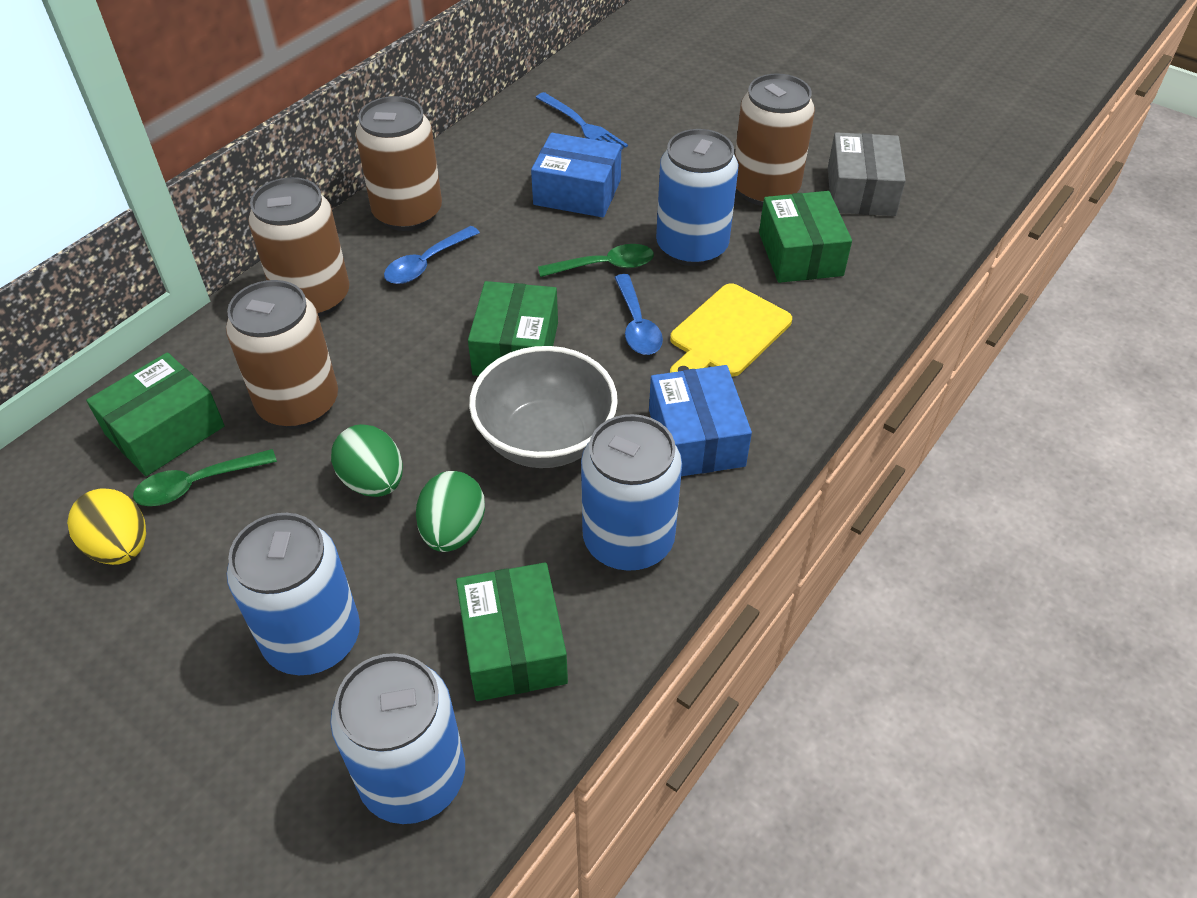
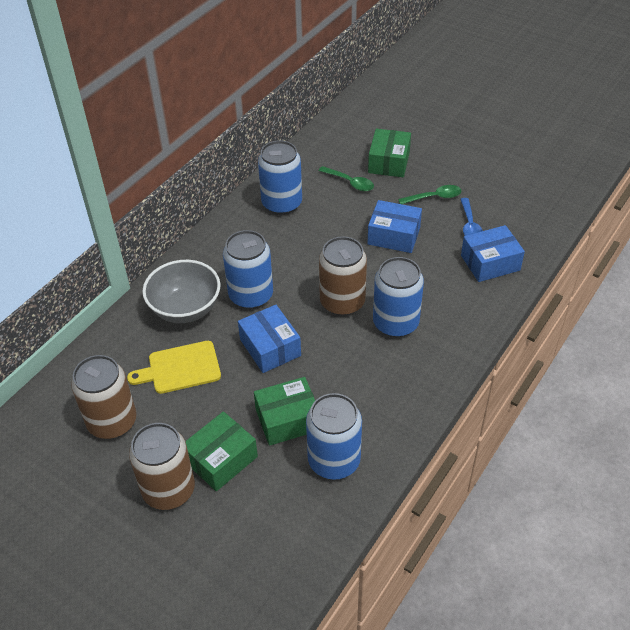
blue box: [531,133,621,217] [649,365,752,476] = 2 -> [238,305,301,373] [367,200,422,253] [461,225,525,282] = 3
blue fork: [536,92,628,150] = 1 -> none = 0
blue spoon: [384,226,480,284] [614,274,663,355] = 2 -> [460,198,483,236] = 1
brown can: [226,280,338,429] [248,177,350,317] [355,96,442,231] [735,73,815,206] = 4 -> [71,355,136,439] [129,423,195,510] [319,236,367,316] = 3
green box: [86,352,225,476] [456,563,568,701] [468,281,558,376] [759,191,852,283] = 4 -> [186,411,258,491] [254,377,315,446] [368,129,411,177] = 3
green egg: [331,424,403,497] [416,471,485,552] = 2 -> none = 0
grey box: [828,132,906,216] = 1 -> none = 0
yellow egg: [67,488,146,565] = 1 -> none = 0

